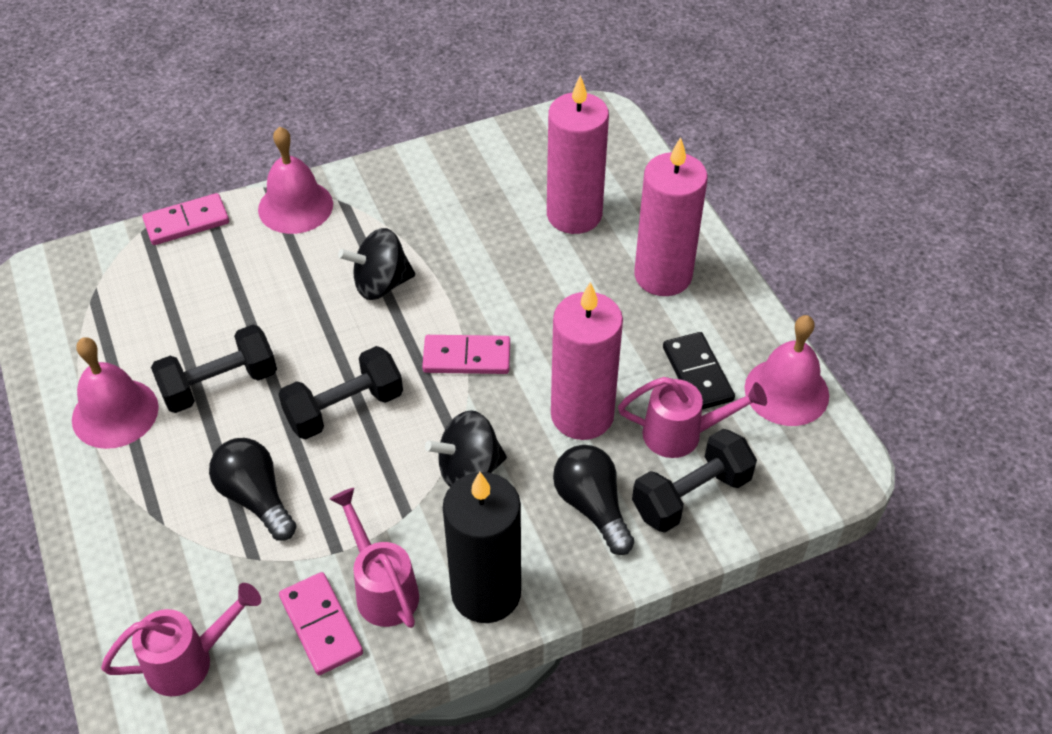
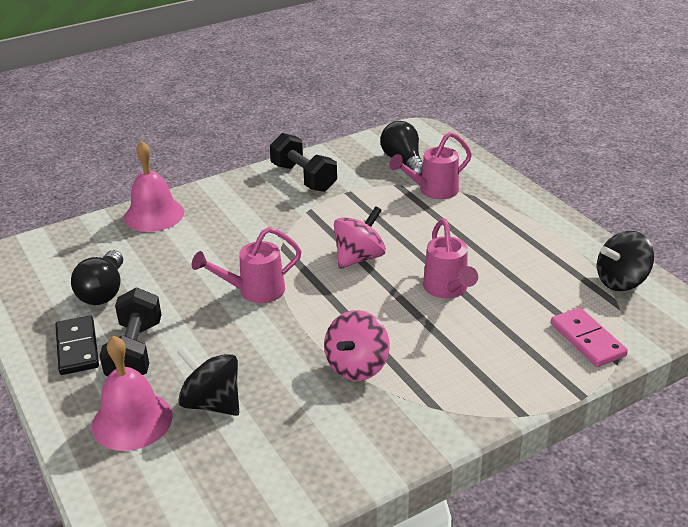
black candle: [443,472,521,623] = 1 -> none = 0
black dumbbell: [151,325,277,413] [278,346,403,439] [632,429,757,532] = 3 -> [99,288,162,376] [270,133,337,192] = 2
pink bell: [72,337,159,449] [258,127,333,234] [744,315,829,426] = 3 -> [92,336,172,451] [124,141,184,232] = 2
pink candle: [547,75,609,234] [551,282,623,440] [634,137,708,296] = 3 -> none = 0
pink domino: [142,193,229,245] [279,572,363,675] [422,335,510,374] = 3 -> [551,307,628,367] = 1
pink spinning top: none = 0 -> [324,310,390,381] [334,206,386,269] = 2

